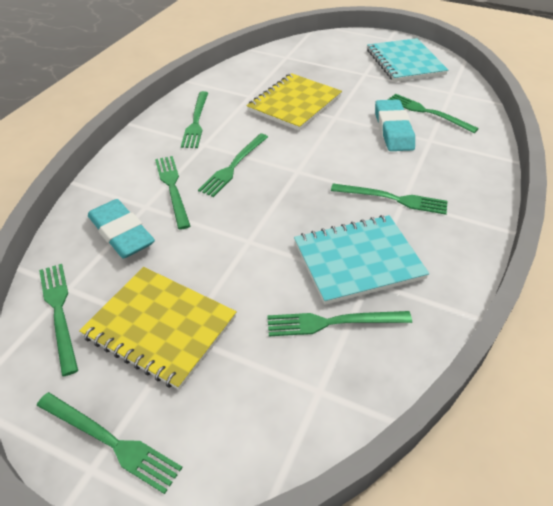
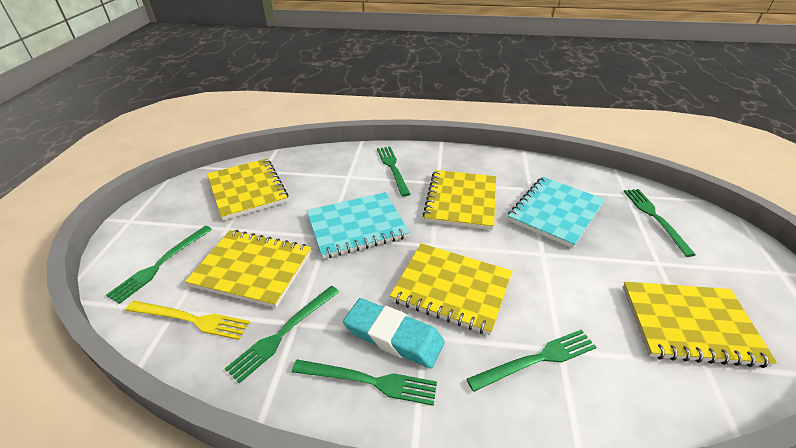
green fork: [37,392,183,494] [39,264,78,376] [155,156,190,229] [181,91,208,148] [198,133,268,197] [267,311,412,336] [331,184,448,215] [387,94,479,133] = 8 -> [106,226,212,304] [225,286,339,383] [292,359,437,406] [377,147,410,197] [467,330,596,392] [623,189,696,257] = 6
turquoise eraser: [88,199,155,258] [375,99,415,151] = 2 -> [343,298,444,368] = 1
yellow fork: none = 0 -> [126,301,250,340] = 1
yellow notebook: [79,267,237,390] [247,73,342,131] = 2 -> [185,230,311,308] [207,158,288,221] [390,243,512,335] [423,170,496,230] [623,282,777,368] = 5

